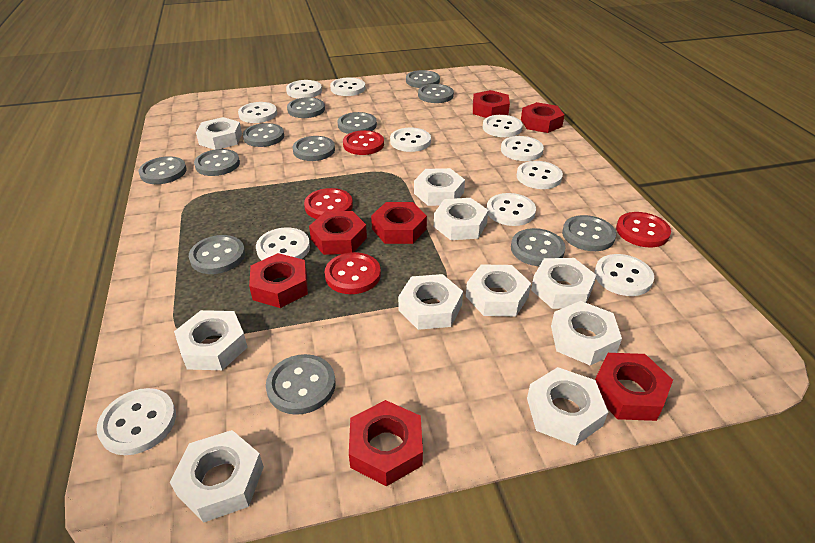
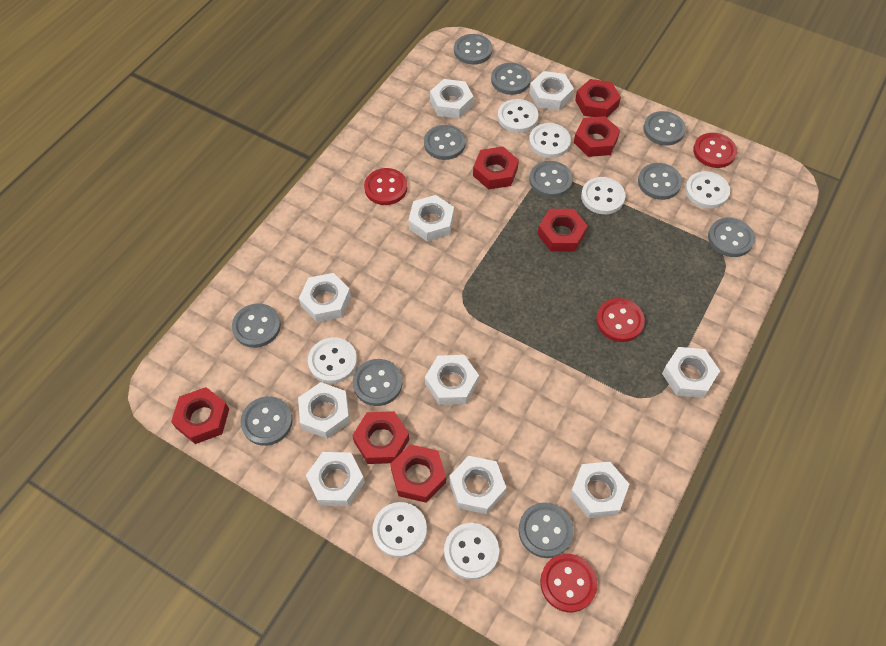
grey button: [138,156,186,184] [189,235,245,274] [194,149,240,176] [243,123,284,147] [266,354,335,415] [287,97,325,118] [293,136,335,161] [338,112,377,134] [406,70,440,88] [418,84,454,103] [511,228,565,266] [562,215,616,251] = 12 -> [232,303,281,348] [240,396,293,446] [353,359,402,406] [424,125,466,160] [454,34,492,65] [491,63,531,95] [519,502,574,558] [529,161,573,198] [638,163,682,200] [643,111,686,146] [708,218,755,257] = 11
white button: [96,388,176,455] [238,102,277,123] [256,228,310,260] [286,80,322,99] [330,77,365,96] [390,128,431,152] [483,115,523,137] [487,193,536,226] [501,136,544,161] [517,161,563,189] [595,254,654,296] = 11 -> [308,337,357,383] [372,502,427,558] [444,523,499,580] [498,99,538,133] [529,123,571,158] [581,177,625,214] [685,171,730,209] = 7

